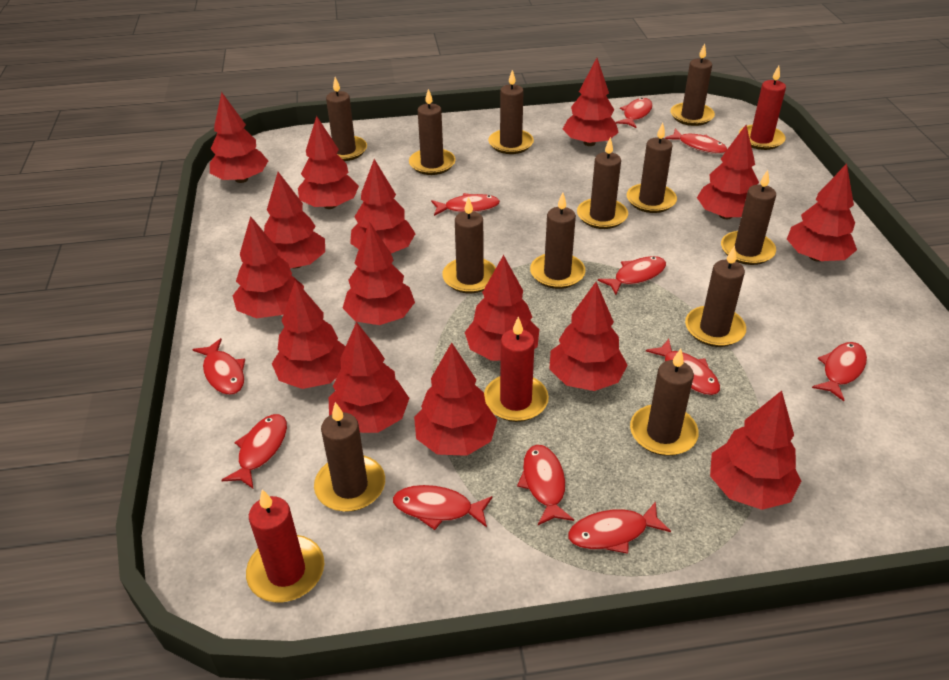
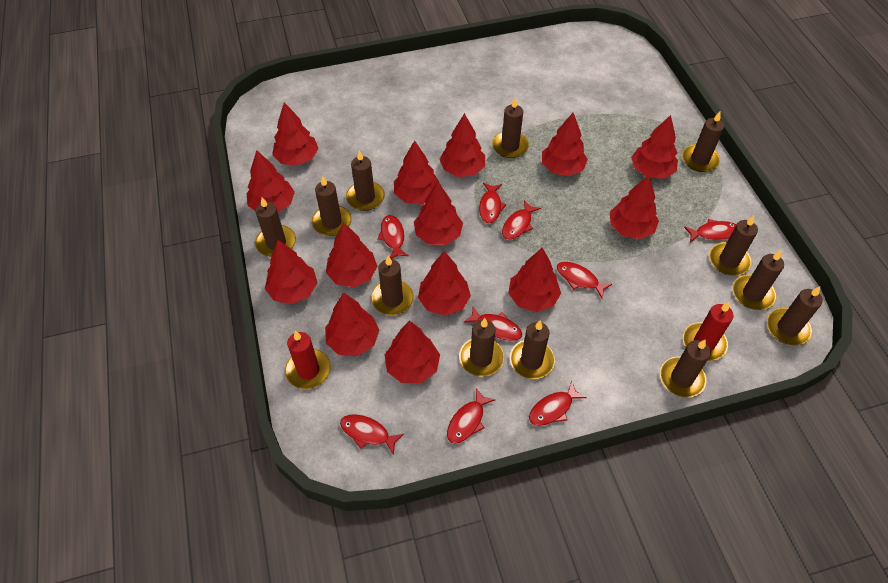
red candle: [246,489,324,602] [484,316,549,422] [739,66,786,150] = 3 -> [285,331,331,389] [683,302,734,361] = 2
red fish: [192,338,245,395] [221,414,287,489] [393,485,492,530] [431,193,500,216] [517,445,574,525] [568,502,671,554] [598,256,666,295] [616,98,653,128] [646,339,720,395] [665,129,727,154] [812,342,867,401] = 11 -> [340,414,404,455] [377,215,409,259] [447,388,495,444] [463,306,522,341] [479,183,506,224] [502,200,541,240] [529,381,587,426] [557,262,612,298] [684,219,736,243] = 9
red tree: [210,92,268,183] [233,216,304,318] [264,172,325,269] [272,280,346,389] [298,116,359,209] [329,322,409,433] [343,222,415,325] [350,159,416,253] [414,343,497,456] [465,255,539,361] [549,282,627,391] [563,58,619,146] [697,125,759,219] [710,391,801,510] [787,163,857,262] = 15 -> [247,150,295,212] [265,240,317,304] [272,102,319,166] [325,292,379,356] [326,223,377,287] [385,321,440,383] [394,141,439,204] [414,181,463,245] [418,251,471,316] [440,113,485,177] [508,248,561,312] [542,113,588,176] [610,175,659,239] [631,115,678,179] = 14

